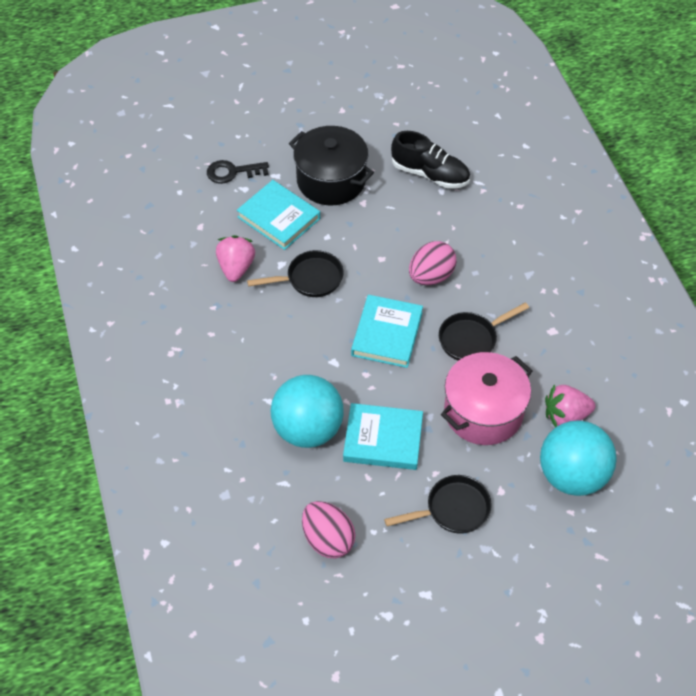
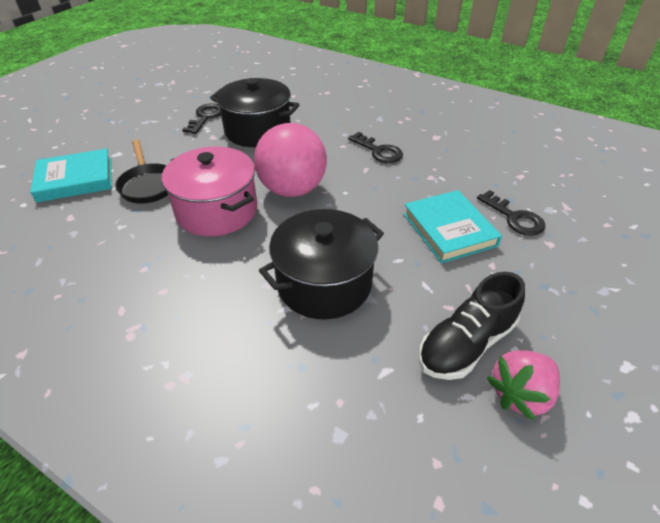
black key: [207,160,269,184] = 1 -> [182,103,221,134] [348,132,403,163] [477,190,545,236] = 3
black pan: [247,250,344,297] [384,475,492,534] [439,302,529,361] = 3 -> [115,140,168,204] = 1
black pot: [289,126,374,205] = 1 -> [210,78,300,147] [259,209,384,319] = 2
pink ball: none = 0 -> [254,123,327,197] = 1
pink egg: [302,501,355,558] [409,241,456,285] = 2 -> none = 0
pink strawberry: [216,235,255,282] [545,384,595,427] = 2 -> [487,350,560,421] = 1
turquoise ball: [270,375,344,448] [540,420,617,496] = 2 -> none = 0
turquoise book: [237,180,320,250] [343,403,423,470] [351,295,423,368] = 3 -> [30,149,112,203] [403,190,502,263] = 2

